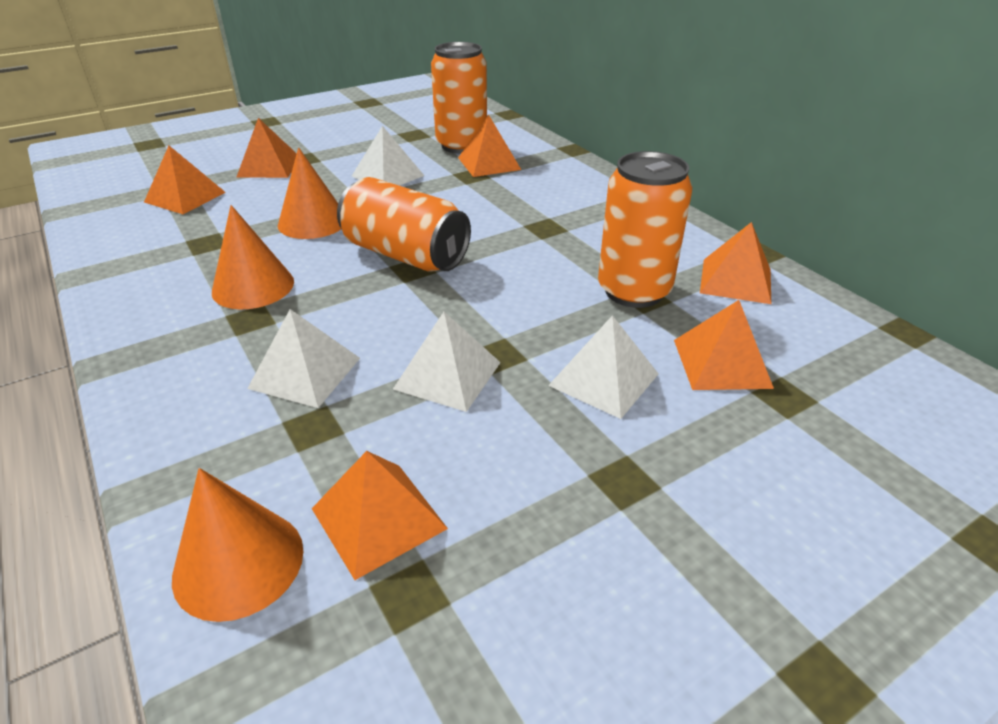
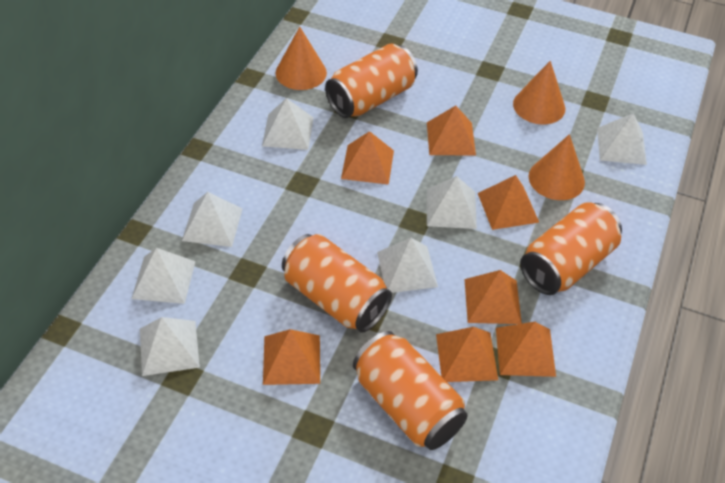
orange can: [337,177,471,272] [431,42,487,154] [598,151,692,308] = 3 -> [282,234,392,333] [325,43,418,118] [353,331,468,450] [520,202,622,295] = 4
orange pyramid: [144,146,226,214] [237,118,297,178] [312,451,448,580] [458,115,521,177] [674,300,774,390] [700,222,771,304] = 6 -> [263,329,320,385] [341,131,394,185] [427,106,476,156] [436,327,498,382] [464,270,522,324] [478,175,539,230] [496,322,556,377] = 7
white pyramid: [247,309,360,408] [352,126,424,186] [393,312,501,412] [548,315,658,419] = 4 -> [131,248,196,304] [140,317,200,376] [182,192,242,247] [262,98,313,150] [377,237,438,293] [427,176,477,229] [597,113,647,165] = 7

